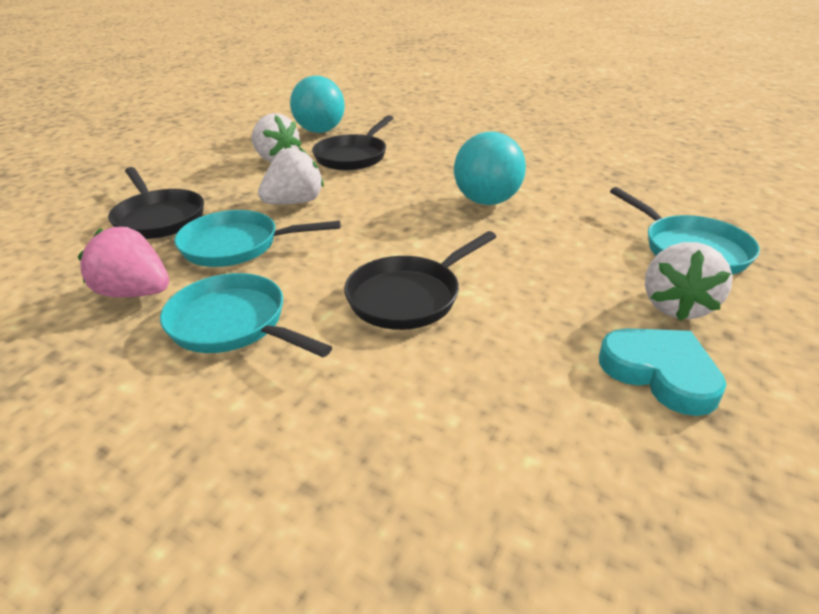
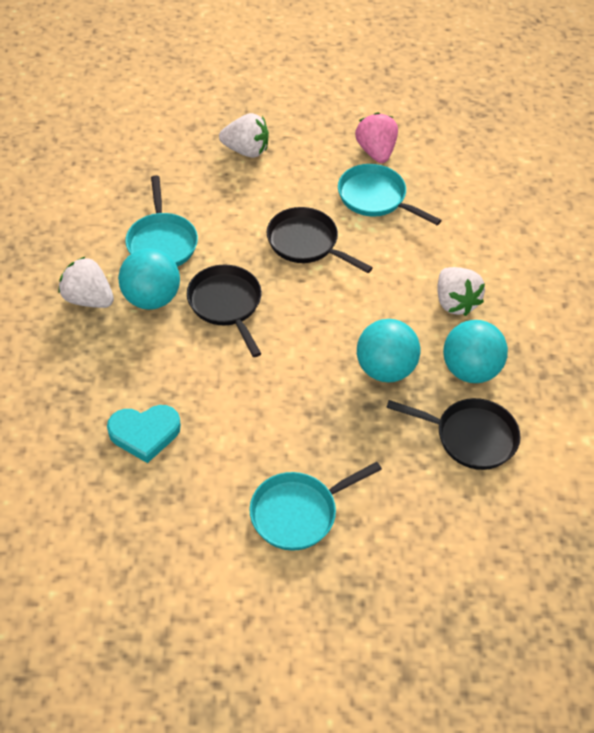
turquoise ball: [290,76,345,133] [454,132,526,205] = 2 -> [118,248,180,310] [357,319,420,383] [443,320,508,383] = 3

